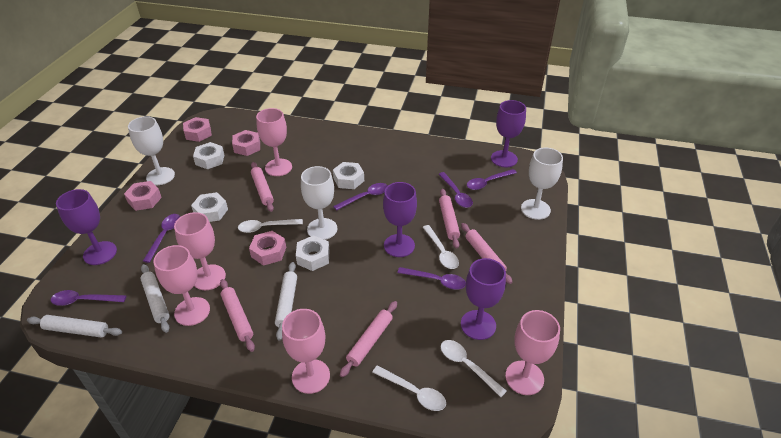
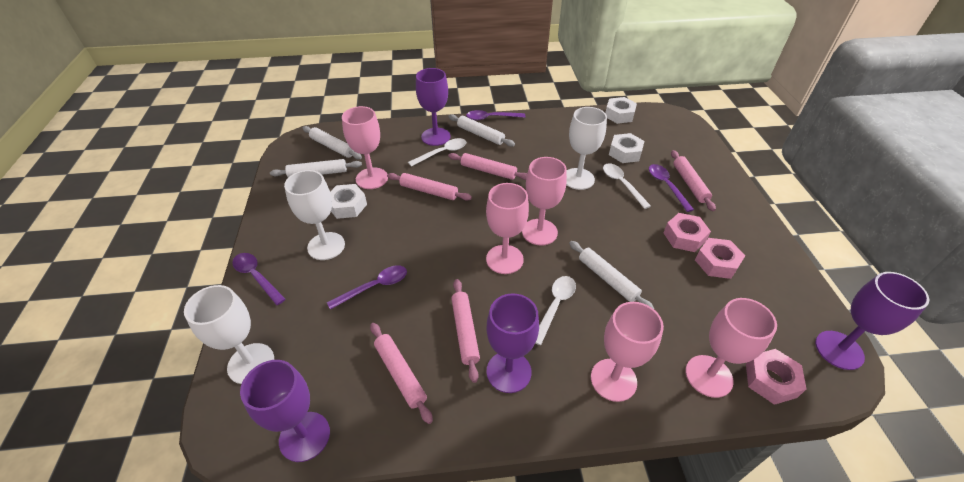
pink nut: [124,181,162,211] [183,117,212,142] [232,130,260,156] [249,231,286,266] = 4 -> [664,213,711,252] [695,238,745,279] [746,349,806,405] = 3
purple spoon: [50,290,126,306] [143,214,180,263] [333,183,388,211] [397,267,466,290] [439,172,473,208] [467,169,517,190] = 6 -> [232,253,285,305] [327,265,407,310] [466,110,525,120] [649,164,694,212] = 4
white nut: [191,192,228,222] [193,142,224,169] [296,235,330,271] [333,162,364,189] = 4 -> [330,184,367,219] [605,97,637,124] [609,133,644,163] = 3
white rolling pin: [27,315,122,337] [140,264,170,333] [275,262,297,340] = 3 -> [270,159,362,178] [303,126,362,159] [448,114,515,147] [569,241,654,309] = 4
white spoon: [238,219,303,233] [372,365,446,411] [423,225,459,269] [441,340,507,397] = 4 -> [408,138,466,167] [535,276,576,345] [603,163,651,209] = 3

